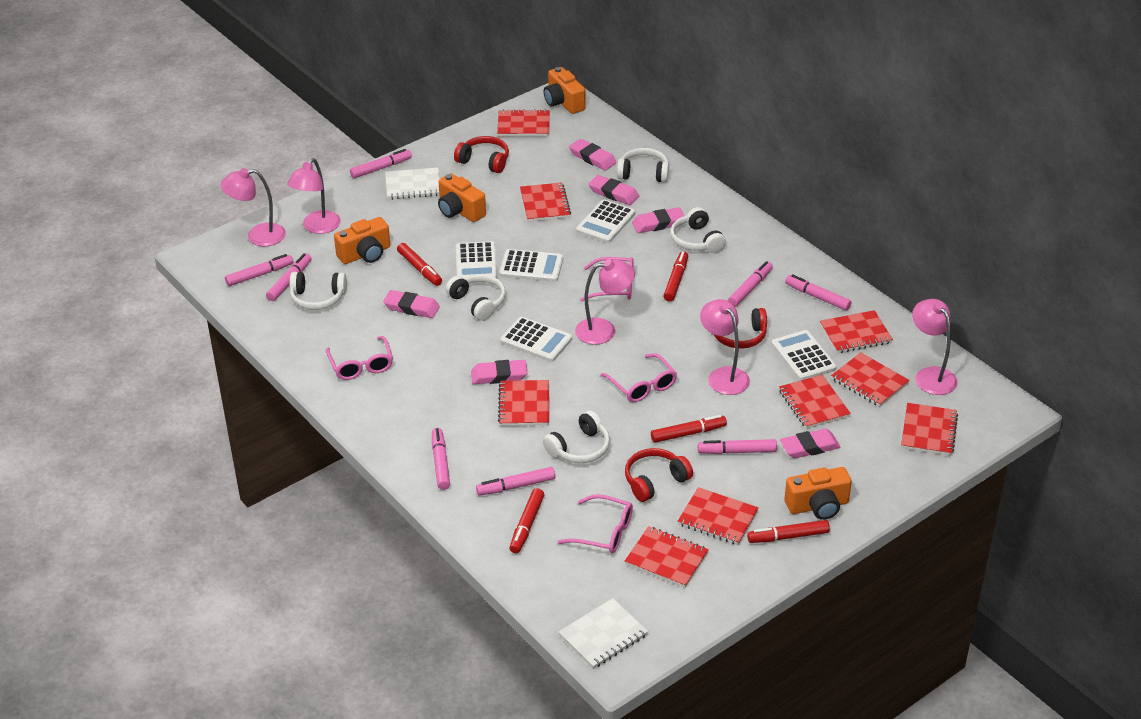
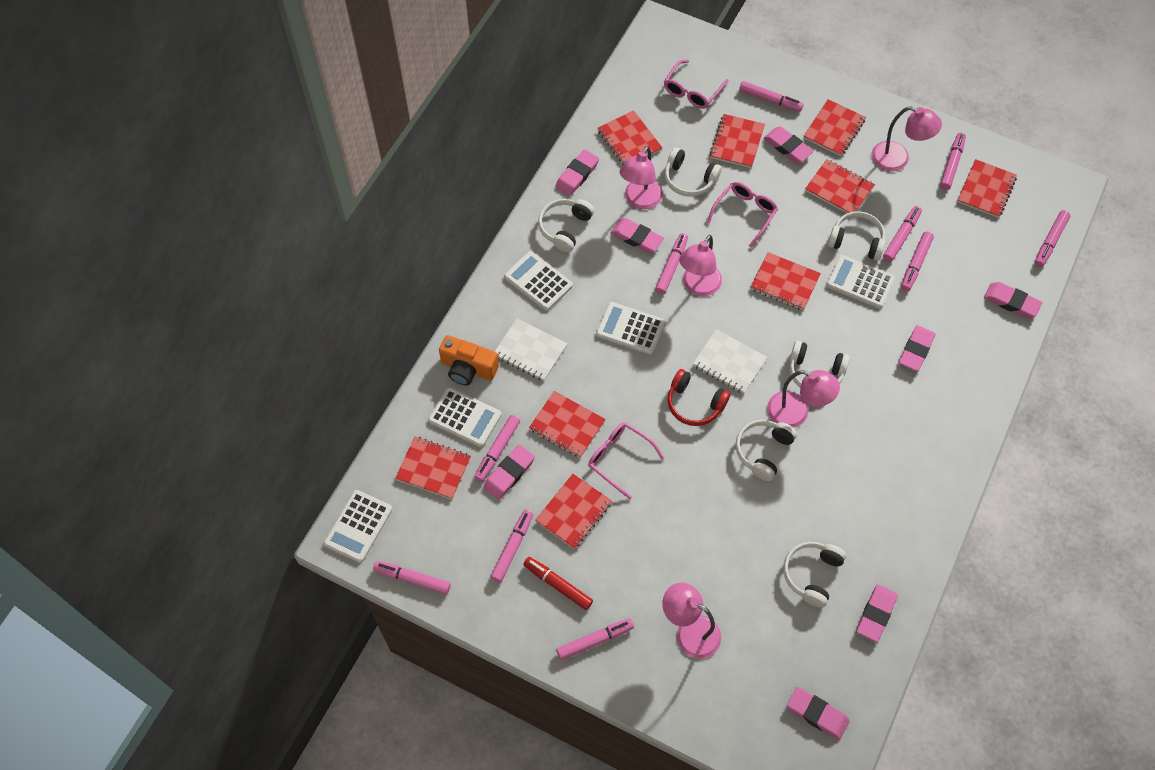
orange camera: [334,217,390,264] [438,173,486,222] [544,67,586,114] [784,467,852,520] = 4 -> [439,335,499,386] = 1
pink eraser: [383,290,440,318] [471,360,528,384] [569,139,617,171] [589,175,639,205] [632,207,684,233] [780,429,840,458] = 6 -> [483,445,535,500] [555,150,599,196] [610,218,664,253] [764,127,814,163] [787,687,850,740] [856,584,898,642] [899,325,936,371] [984,282,1042,318] = 8
pink glasses: [326,336,393,380] [558,494,633,554] [580,257,634,302] [601,353,677,402] = 4 -> [588,422,664,499] [664,59,729,109] [707,182,778,248] = 3
pink marker: [225,254,293,286] [266,253,312,301] [350,149,412,178] [432,428,450,490] [476,467,555,496] [698,439,777,454] [728,261,773,307] [785,274,851,311] = 8 -> [373,561,451,595] [475,415,520,482] [490,510,533,582] [556,618,634,660] [655,233,688,294] [739,81,804,112] [883,206,922,262] [901,231,934,291] [940,133,966,190] [1035,210,1070,267] = 10
red headphones: [454,136,509,173] [625,448,693,502] [714,308,767,349] = 3 -> [668,369,730,426] = 1
red marker: [397,243,442,286] [509,488,544,553] [651,415,727,443] [663,251,688,302] [747,520,830,543] = 5 -> [523,557,593,610] = 1
white headphones: [290,272,347,310] [446,274,506,321] [543,411,610,463] [617,148,669,183] [670,207,726,253] = 5 -> [538,199,594,252] [665,147,722,197] [735,420,797,481] [783,542,846,608] [789,341,850,388] [828,211,886,261] = 6

